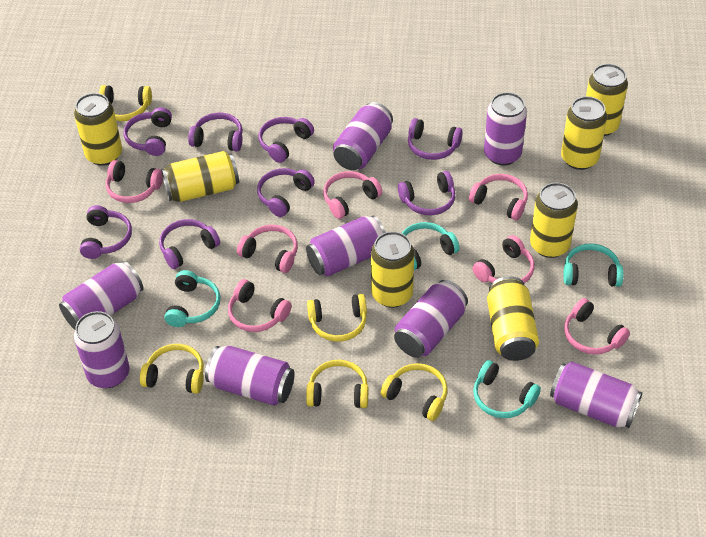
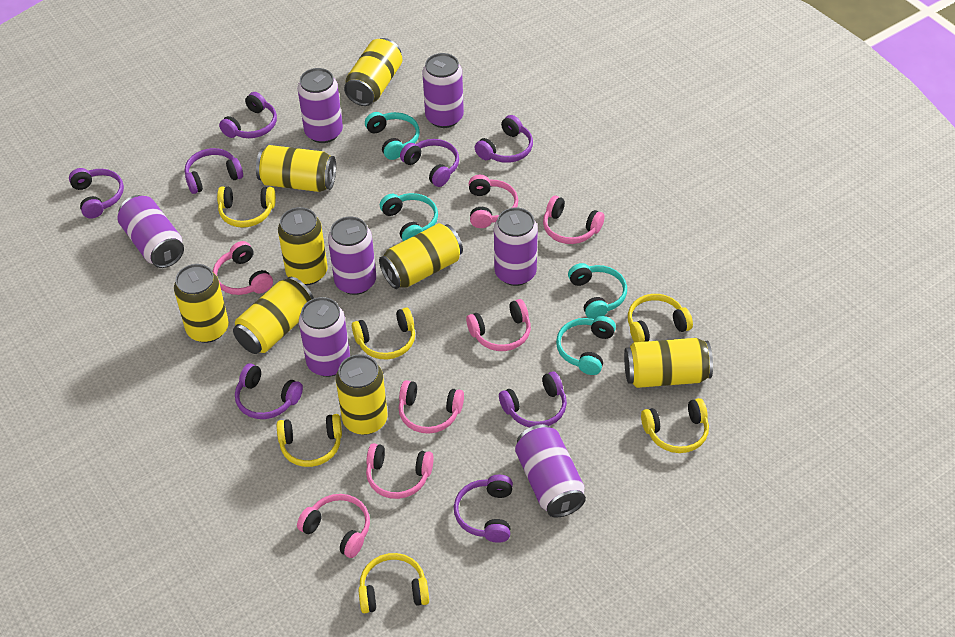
purple can: [59,261,143,330] [74,311,129,388] [205,345,295,406] [306,215,386,277] [333,102,393,170] [394,280,468,358] [484,92,527,165] [550,362,643,428] = 8 -> [118,195,184,268] [298,68,343,143] [299,297,350,377] [328,217,376,295] [422,53,464,128] [494,207,538,286] [515,424,586,518] = 7
yellow can: [74,93,122,166] [161,151,239,202] [371,231,414,308] [487,276,539,361] [530,183,578,258] [561,96,607,170] [586,64,628,136] = 7 -> [174,264,229,343] [233,277,314,354] [256,145,336,192] [278,207,328,285] [336,354,388,435] [344,38,402,106] [379,223,463,289] [624,338,713,388] = 8
yellow headphones: [99,85,152,121] [140,344,204,394] [306,360,368,408] [307,294,367,342] [381,363,448,421] = 5 -> [217,186,276,228] [277,414,342,467] [352,308,415,359] [358,553,429,613] [628,294,693,342] [641,398,709,453] = 6

